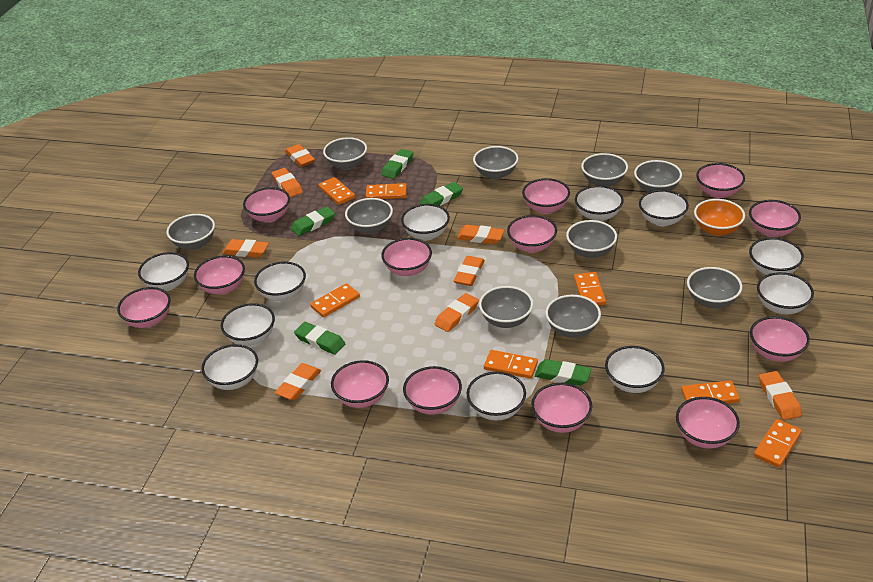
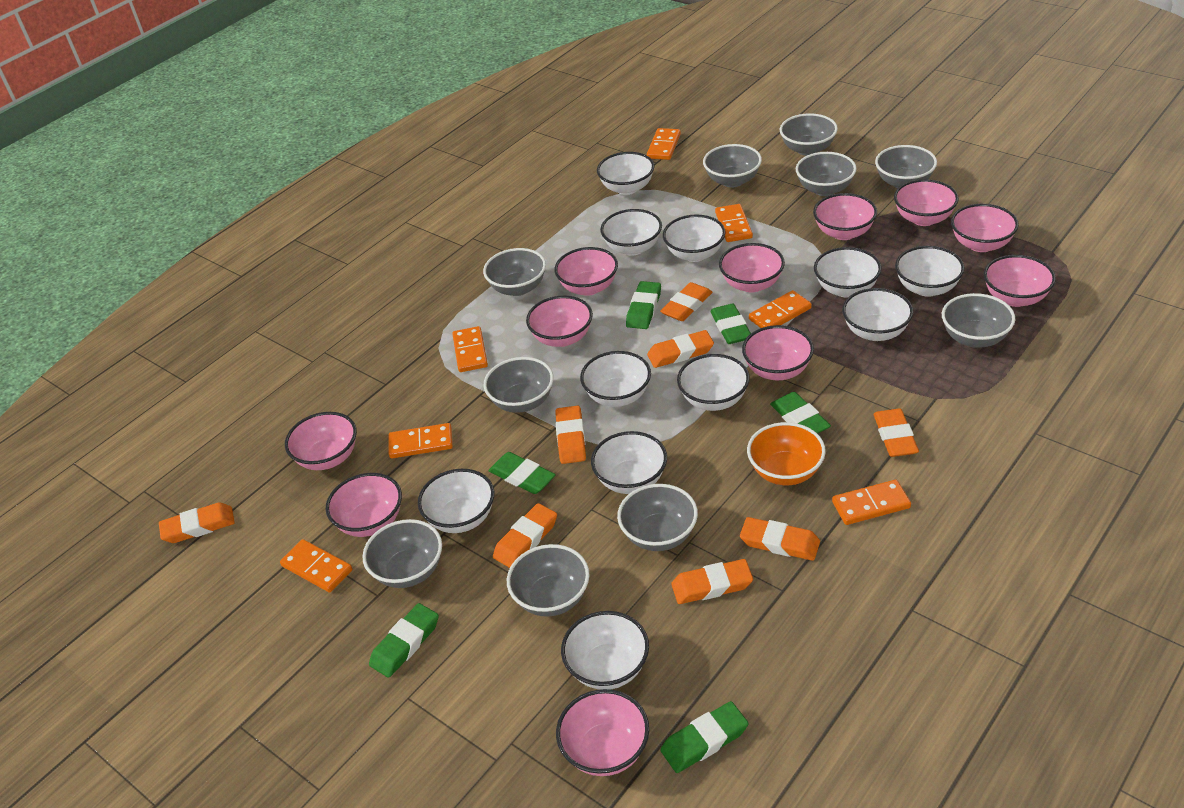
green eraser: [291,207,335,236] [294,322,345,355] [381,149,413,179] [420,182,463,206] [535,359,591,386] = 5 -> [369,603,439,678] [489,452,556,494] [626,281,661,329] [660,701,748,773] [710,304,751,344] [770,392,831,434] = 6
pink bowl: [117,287,171,328] [194,255,245,294] [243,187,290,223] [331,360,389,408] [381,238,432,276] [403,366,462,415] [507,215,557,253] [522,178,570,214] [531,383,592,433] [676,397,740,449] [696,163,745,198] [749,200,801,237] [750,316,810,362] = 13 -> [285,412,357,470] [326,473,402,537] [526,296,593,347] [554,247,618,296] [556,689,649,776] [719,243,785,293] [742,325,814,380] [813,193,877,240] [894,179,959,226] [951,204,1019,252] [984,255,1056,307] = 11

